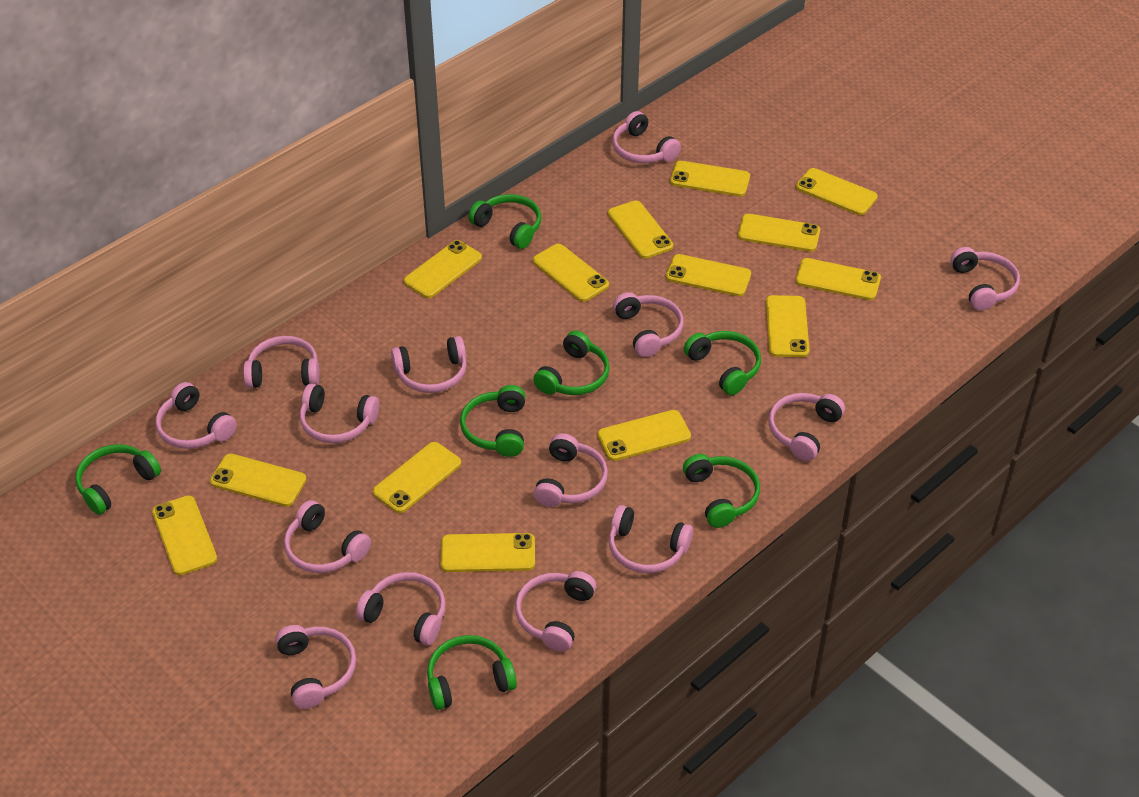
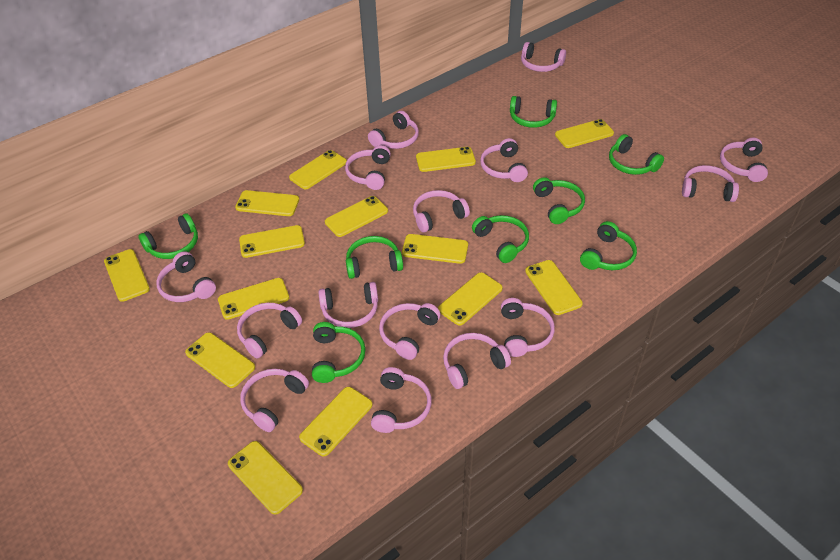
green headphones: [75,444,161,515] [427,635,517,710] [460,385,525,457] [468,194,541,249] [533,330,610,395] [683,454,760,528] [684,331,761,395] = 7 -> [138,213,198,259] [312,322,366,383] [346,236,403,279] [472,215,529,263] [510,96,557,128] [533,177,585,224] [580,221,637,270] [609,134,664,175] = 8
pink headphones: [156,382,237,449] [243,336,320,388] [275,625,356,709] [284,500,371,573] [300,383,379,443] [356,572,446,645] [391,336,467,393] [515,571,596,652] [534,433,608,507] [609,505,693,573] [612,111,681,163] [613,292,684,357] [768,393,845,461] [950,247,1020,311] = 14 -> [156,251,216,302] [237,303,302,359] [240,369,309,432] [318,282,378,328] [345,145,391,190] [368,111,419,149] [371,367,431,433] [379,303,441,360] [413,190,470,232] [443,333,511,389] [480,138,528,182] [501,298,555,357] [521,42,566,72] [682,165,739,202] [720,138,768,182] = 15

